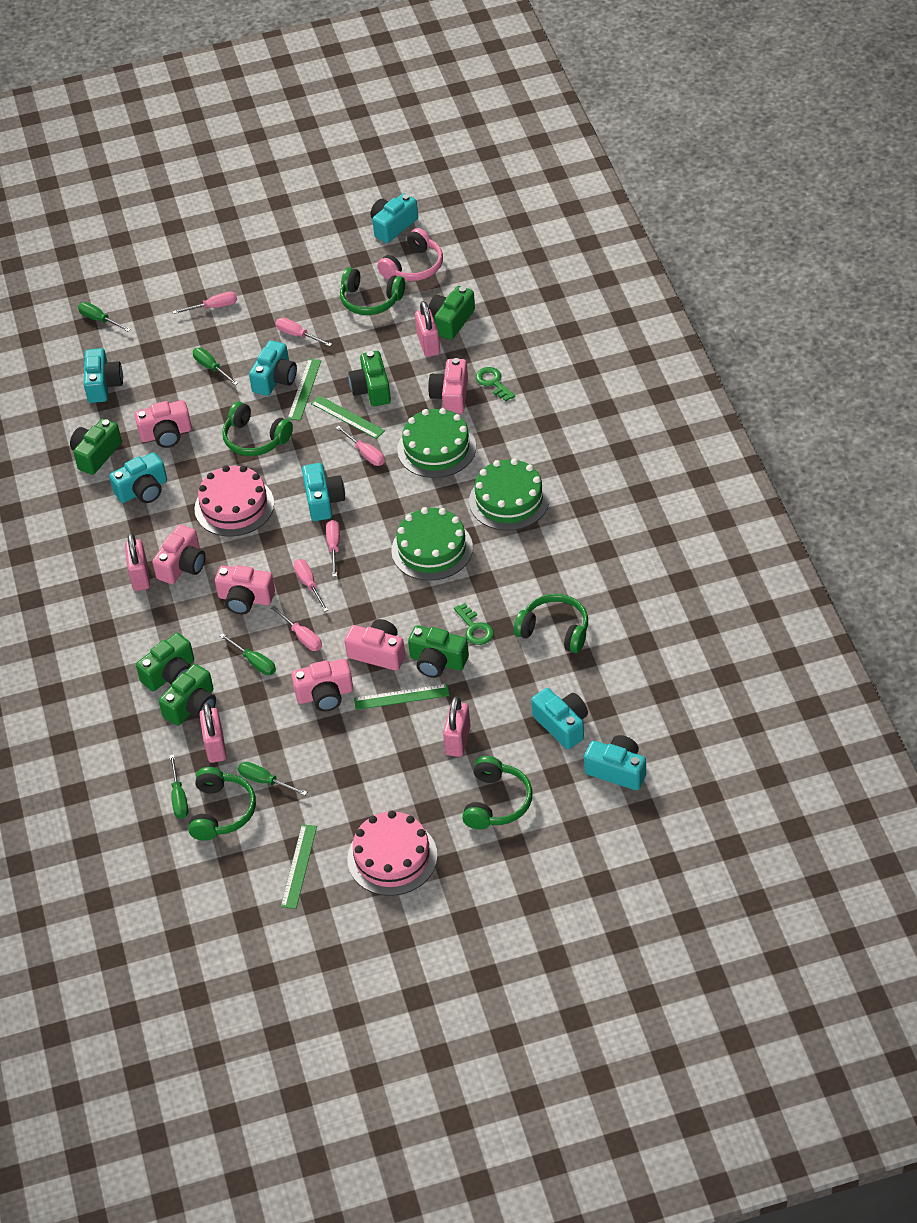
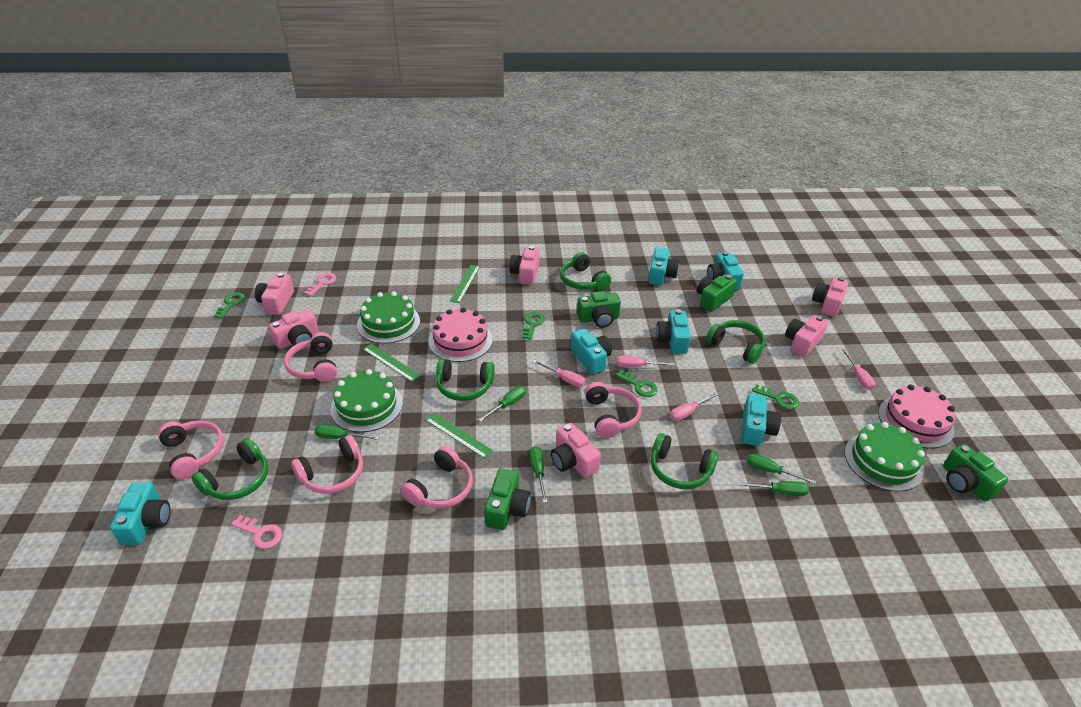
green camera: [70,418,122,475] [136,633,194,691] [159,664,216,726] [348,351,391,406] [408,625,469,678] [428,286,475,340] = 6 -> [484,468,531,530] [577,291,621,328] [697,274,737,312] [943,444,1008,501] = 4
green key: [454,603,494,645] [476,367,515,401] = 2 -> [214,292,245,319] [523,312,545,340] [616,370,658,397] [752,384,799,409] = 4
green ruler: [281,824,317,909] [287,359,321,421] [311,395,385,439] [354,684,449,710] = 4 -> [363,344,421,382] [426,413,493,459] [450,265,480,303] = 3
pink headphones: [377,228,443,281] = 1 -> [158,420,224,479] [284,332,337,382] [291,435,363,494] [401,446,473,509] [585,382,642,438] = 5
pink key: none = 0 -> [231,515,282,549] [304,273,336,296] = 2
pink padlock: [125,533,150,591] [199,703,227,763] [415,301,440,357] [443,696,471,757] = 4 -> none = 0
pink screwdriver: [173,292,237,314] [271,606,322,651] [275,318,332,347] [294,559,328,612] [326,520,340,577] [336,426,385,466] = 6 -> [533,360,586,387] [616,355,675,367] [670,392,720,421] [842,348,875,390] = 4
turquoise camera: [84,348,123,403] [109,452,167,503] [249,340,297,396] [302,463,345,521] [371,193,418,243] [531,688,588,749] [584,735,646,790] = 7 -> [110,482,171,545] [571,329,612,375] [648,247,679,285] [656,309,691,354] [707,251,744,290] [741,393,781,446] = 6

